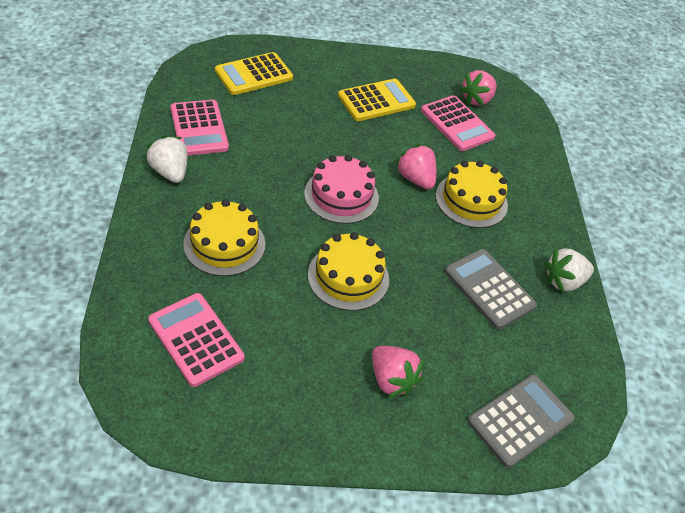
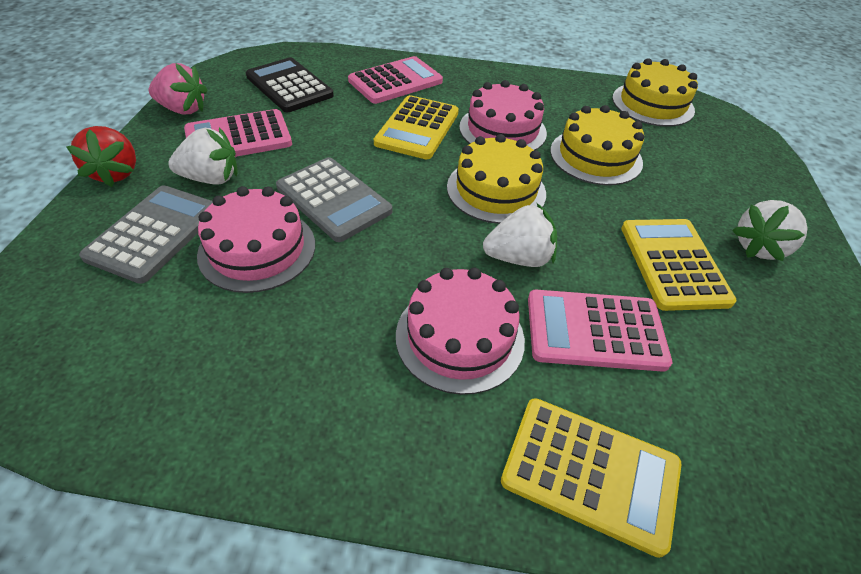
black calculator: none = 0 -> [246,58,334,112] = 1
pink cake: [304,155,379,224] = 1 -> [197,186,315,293] [396,268,525,395] [459,80,547,150] = 3
pink strawberry: [372,346,424,398] [395,144,436,189] [459,70,496,106] = 3 -> [149,63,207,115] = 1
red strawberry: none = 0 -> [66,126,136,187] = 1
white strawberry: [146,135,188,183] [544,248,594,292] = 2 -> [168,127,238,185] [483,203,557,267] [732,200,808,261] = 3
yellow calculator: [215,52,293,95] [338,79,416,121] = 2 -> [374,95,459,159] [501,398,682,558] [621,219,736,311] = 3

